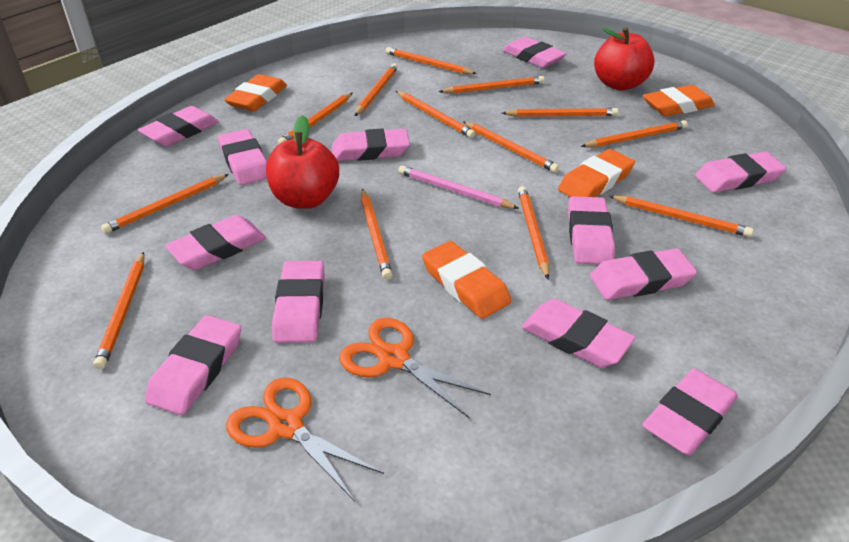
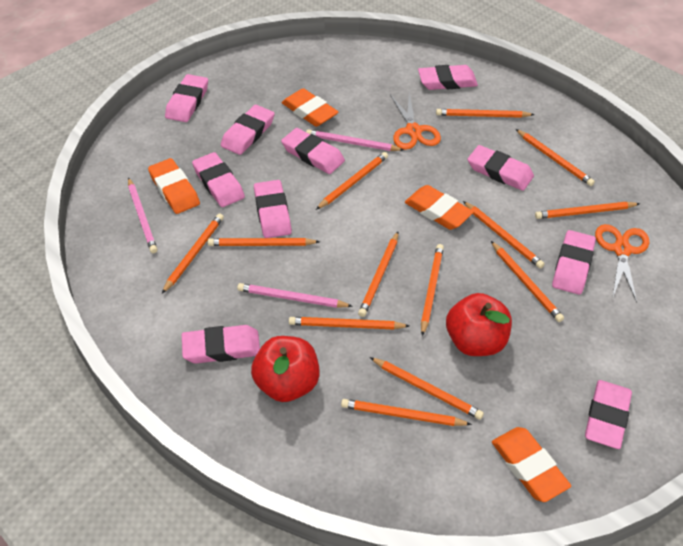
pink eraser: [138,106,219,147] [145,315,241,415] [165,215,266,270] [218,129,267,185] [272,261,324,343] [332,128,410,161] [502,37,567,68] [521,299,636,368] [568,196,615,264] [590,248,697,300] [642,368,738,456] [695,152,786,193] = 12 -> [165,74,208,122] [182,325,260,364] [192,152,245,207] [221,105,275,155] [254,180,292,238] [281,128,345,174] [418,65,478,90] [468,145,534,191] [552,230,596,295] [585,380,632,449] = 10
pink pencil: [398,165,519,209] = 1 -> [128,177,158,253] [237,283,353,308] [306,129,404,151] = 3

